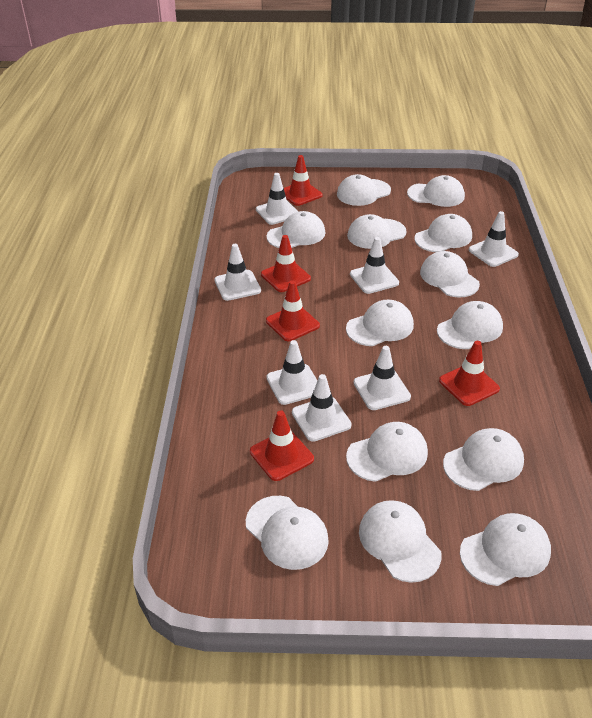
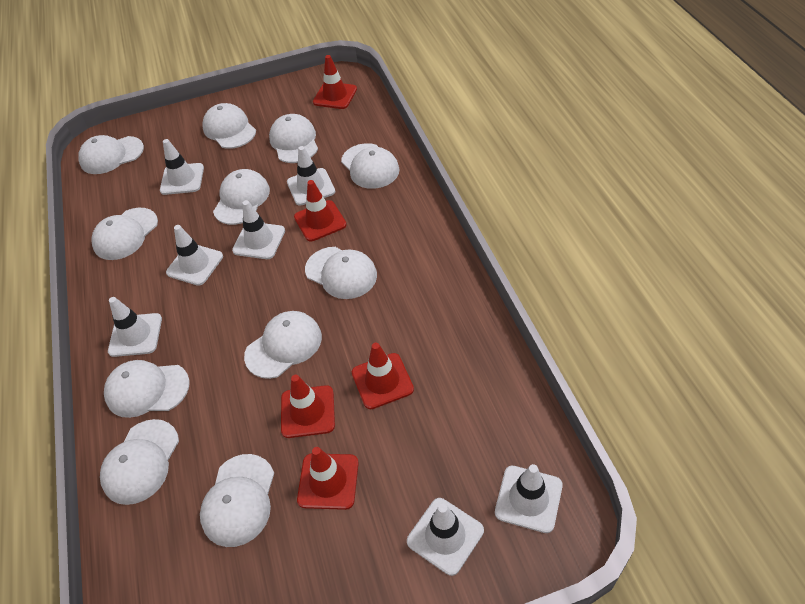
white cap: [246,496,329,570] [267,211,325,248] [337,174,391,206] [346,300,414,346] [346,422,428,482] [347,214,407,249] [359,500,442,583] [407,175,465,207] [415,214,472,252] [420,251,480,298] [437,301,503,349] [443,428,524,491] [460,513,551,586] = 13 -> [79,135,144,174] [92,208,158,260] [100,419,179,505] [104,360,190,418] [200,454,274,547] [202,103,256,149] [213,169,270,225] [244,311,322,379] [269,114,318,163] [305,247,377,299] [341,143,400,189] = 11

